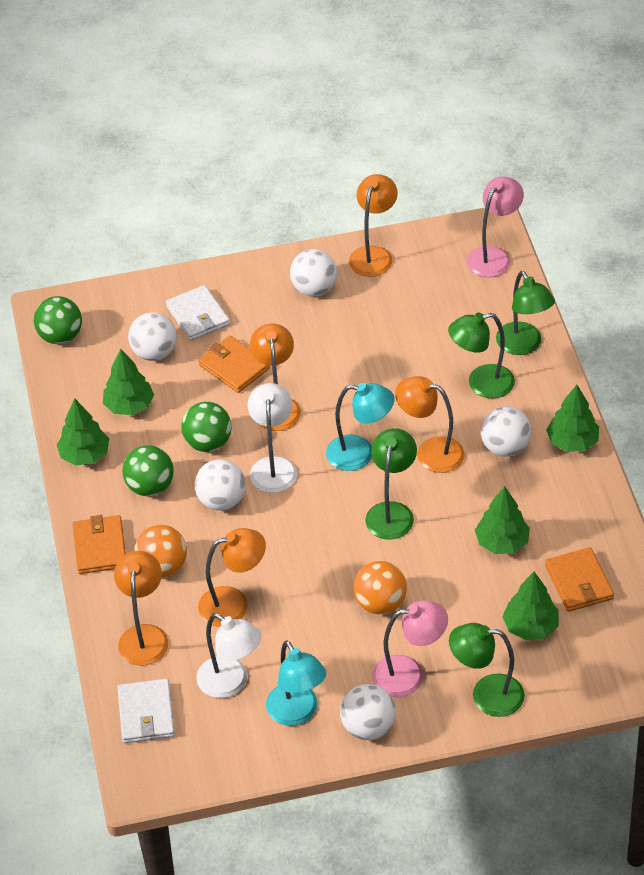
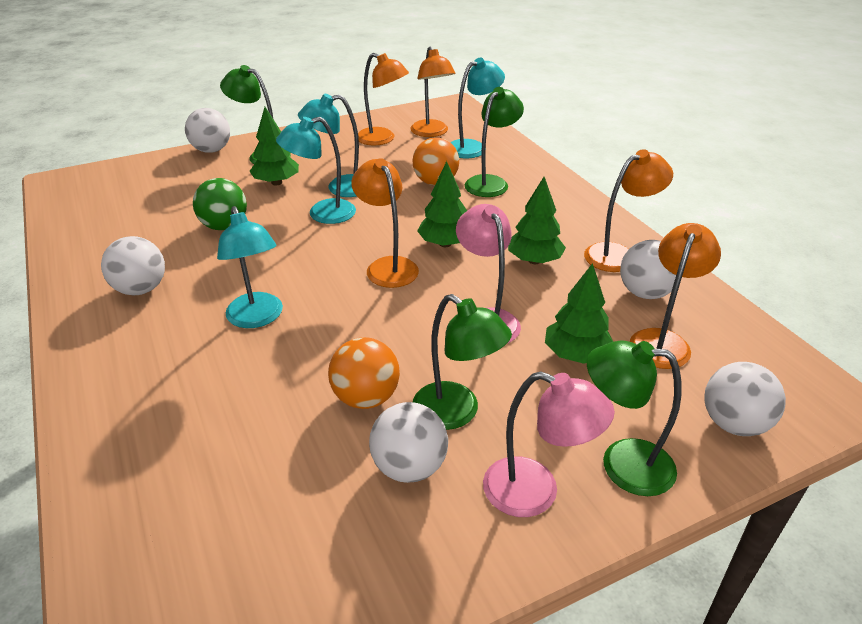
green ball: [34,296,82,344] [122,445,174,496] [181,402,232,452] = 3 -> [193,178,247,230] = 1
green tree: [57,399,109,466] [103,349,154,415] [475,486,530,554] [502,572,559,641] [546,385,599,452] = 5 -> [250,107,299,185] [417,161,467,247] [508,177,566,264] [545,263,613,364] = 4
orange wallet: [73,515,126,574] [198,335,270,393] [545,547,614,612] = 3 -> none = 0
turquoise lamp: [266,640,326,726] [326,383,395,471] = 2 -> [217,206,283,328] [276,117,356,224] [298,94,359,197] [451,58,505,158] = 4
white lamp: [196,613,262,698] [247,383,297,493] = 2 -> none = 0
white wallet: [117,679,175,743] [166,285,230,341] = 2 -> none = 0

